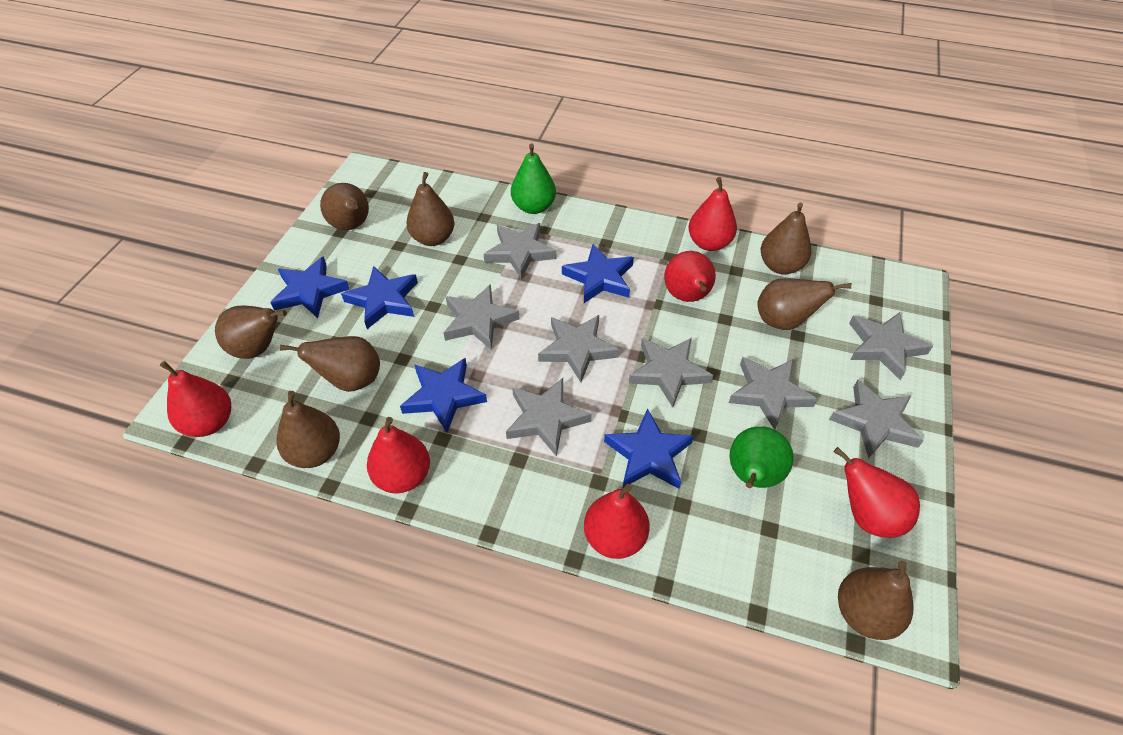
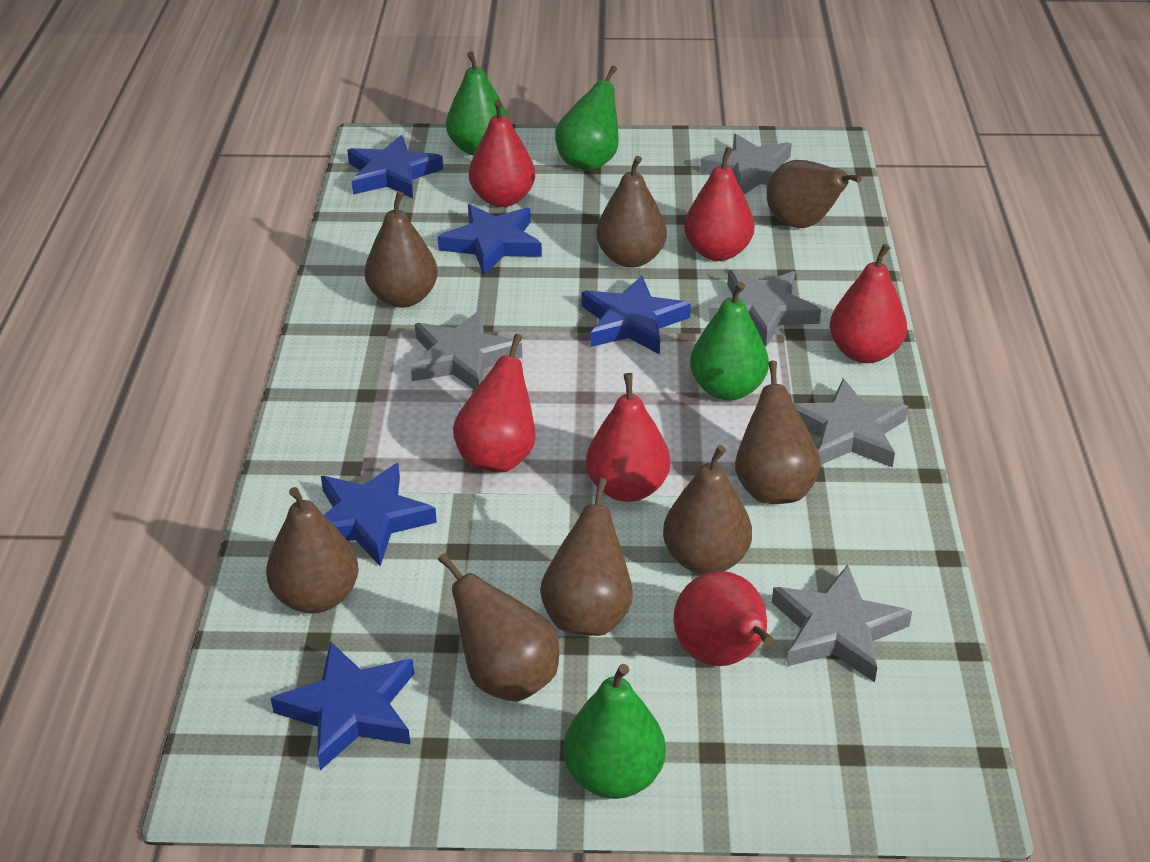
green pear: [511,143,556,214] [729,426,794,488] = 2 -> [446,51,509,156] [555,66,619,171] [564,664,666,799] [690,282,769,401] = 4
grey star: [443,284,519,350] [484,223,556,279] [506,378,592,457] [538,315,619,382] [629,338,713,407] [729,357,817,430] [829,380,924,459] [849,312,933,380] = 8 -> [411,310,522,390] [700,134,792,194] [708,270,821,347] [772,565,912,683] [793,378,908,468] = 5

